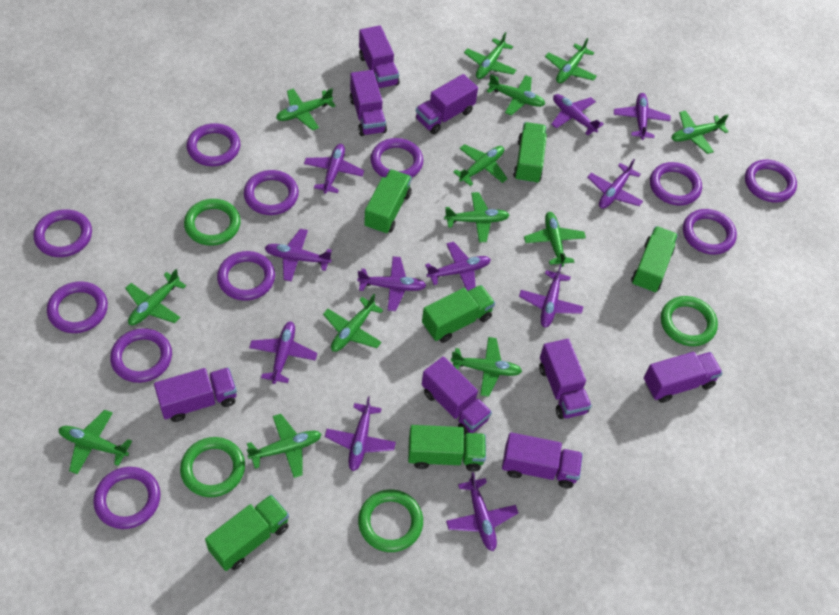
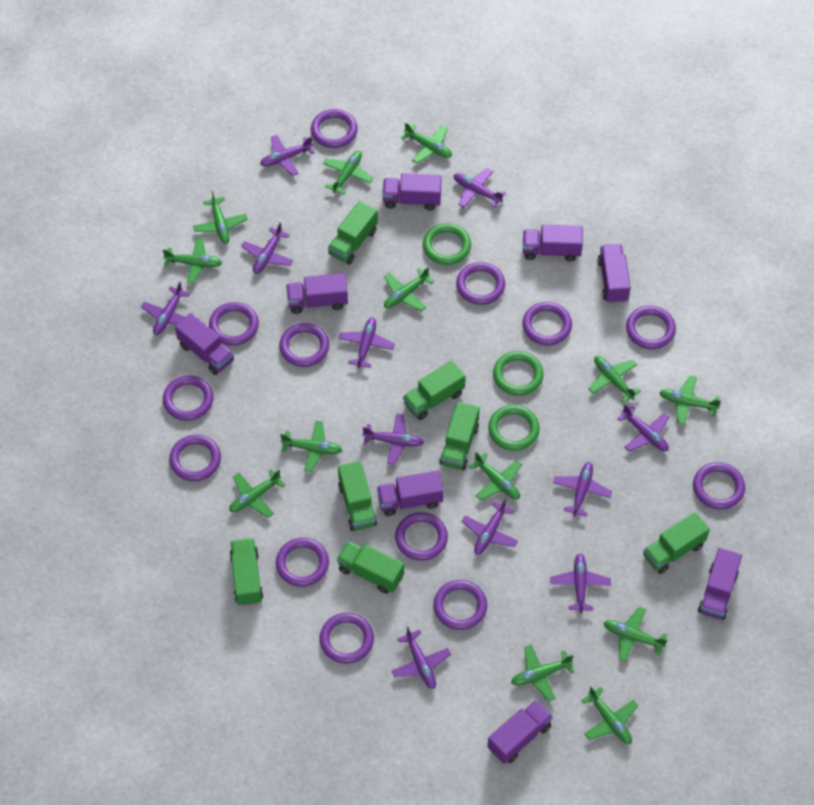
green ring: [180,437,245,497] [184,199,241,246] [358,490,423,552] [661,296,718,346] = 4 -> [423,223,471,265] [488,405,540,451] [493,351,544,396] = 3
green truck: [205,494,289,571] [364,169,412,234] [408,425,486,471] [422,285,495,343] [513,122,547,184] [631,226,678,293] = 6 -> [230,538,263,606] [328,201,378,265] [337,541,404,594] [338,461,377,531] [403,360,466,420] [439,402,480,470] [643,512,710,574] = 7
purple ring: [33,209,92,257] [47,281,108,333] [93,467,160,529] [110,328,172,383] [187,123,240,166] [217,251,275,301] [244,170,299,215] [370,138,423,178] [650,162,702,206] [683,209,737,255] [745,160,797,202] = 11 -> [163,375,214,421] [169,435,221,481] [209,302,259,346] [276,538,329,587] [279,323,329,367] [311,109,358,148] [320,613,374,664] [395,512,448,561] [433,580,487,630] [456,262,505,305] [522,302,572,345] [626,306,676,349] [693,462,745,510] = 13

